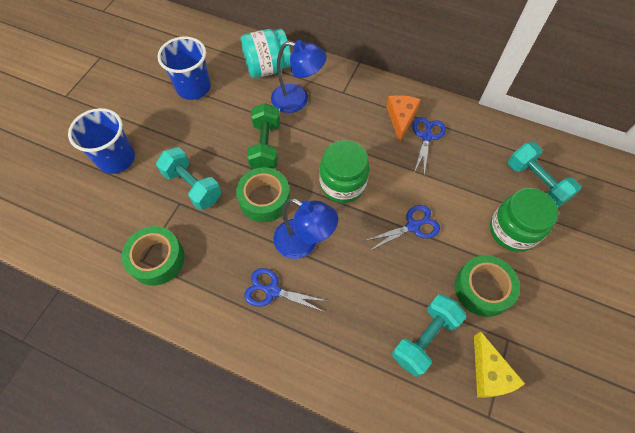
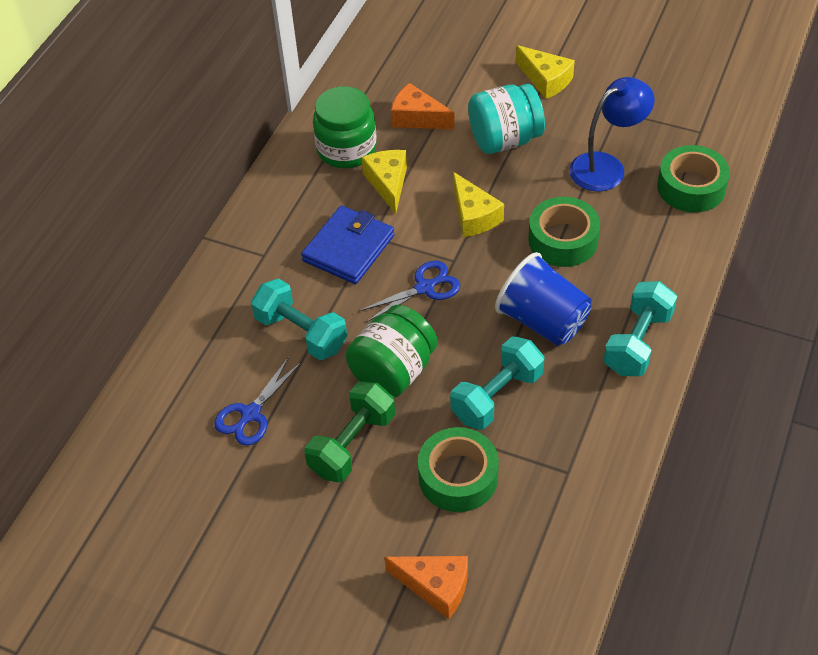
blue cup: [68,108,135,174] [158,37,211,100] = 2 -> [495,252,592,346] = 1
blue lamp: [271,40,327,113] [273,198,338,259] = 2 -> [569,77,655,192] = 1
blue scissors: [244,268,327,312] [365,205,440,251] [412,117,446,175] = 3 -> [214,357,301,446] [359,261,460,322] = 2
blue wallet: none = 0 -> [301,205,395,284] = 1
orange cheese: [387,95,421,143] = 1 -> [385,556,468,619] [391,83,455,129] = 2
yellow cheese: [474,332,525,398] = 1 -> [362,150,407,214] [453,172,504,237] [516,45,575,99] = 3

